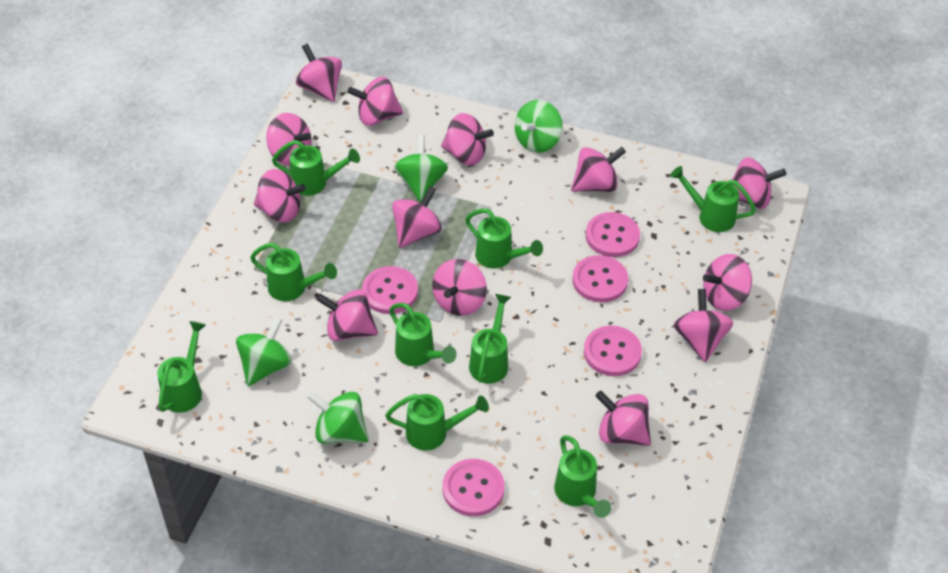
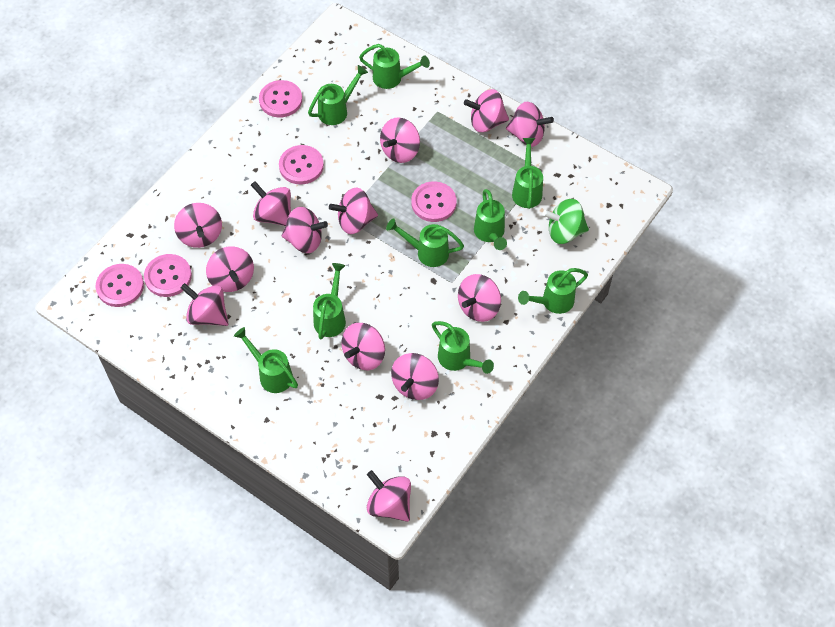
green spinning top: [236,317,292,386] [307,392,369,444] [394,135,448,202] [514,100,563,153] = 4 -> [543,199,589,244] = 1

